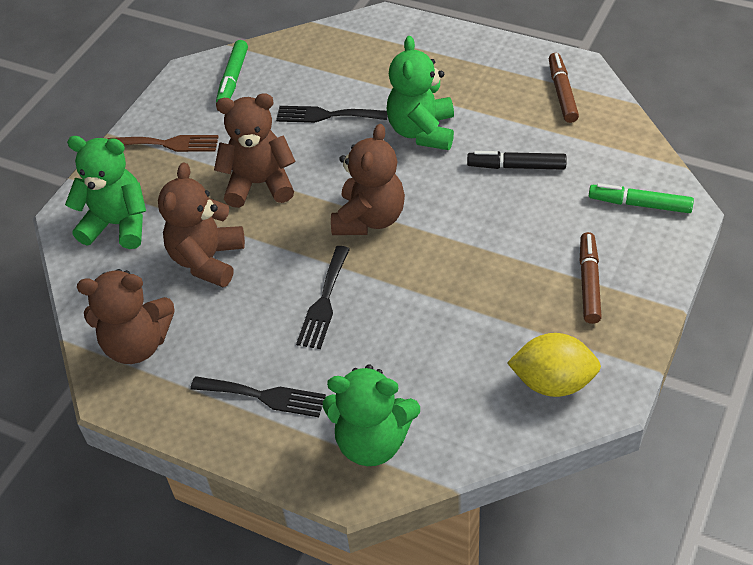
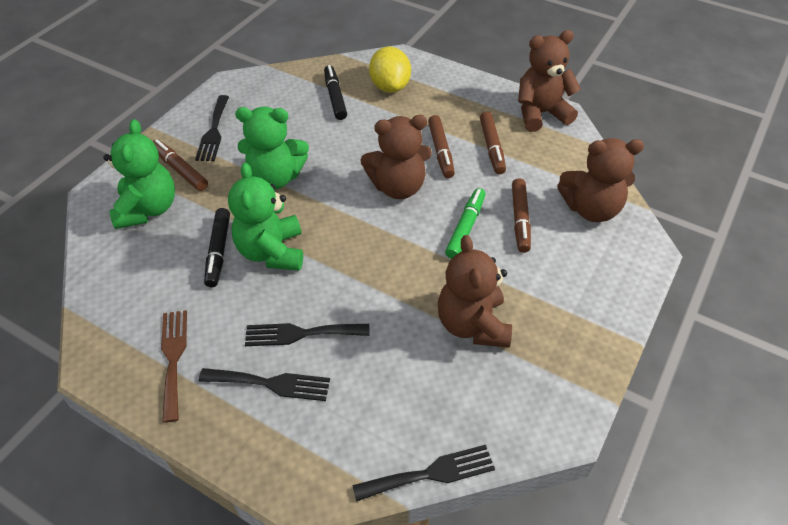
black fork: [190,376,326,417] [276,106,387,123] [296,246,350,349] = 3 -> [195,95,229,161] [199,368,330,401] [245,323,370,346] [352,445,495,502] = 4
black marker: [467,151,567,170] = 1 -> [204,208,230,287] [324,65,347,120] = 2
brown marker: [549,53,579,123] [580,232,602,324] = 2 -> [153,139,208,191] [428,115,455,178] [480,111,506,174] [512,178,531,253] = 4
green marker: [216,40,248,103] [589,183,694,213] = 2 -> [445,188,486,259] = 1

